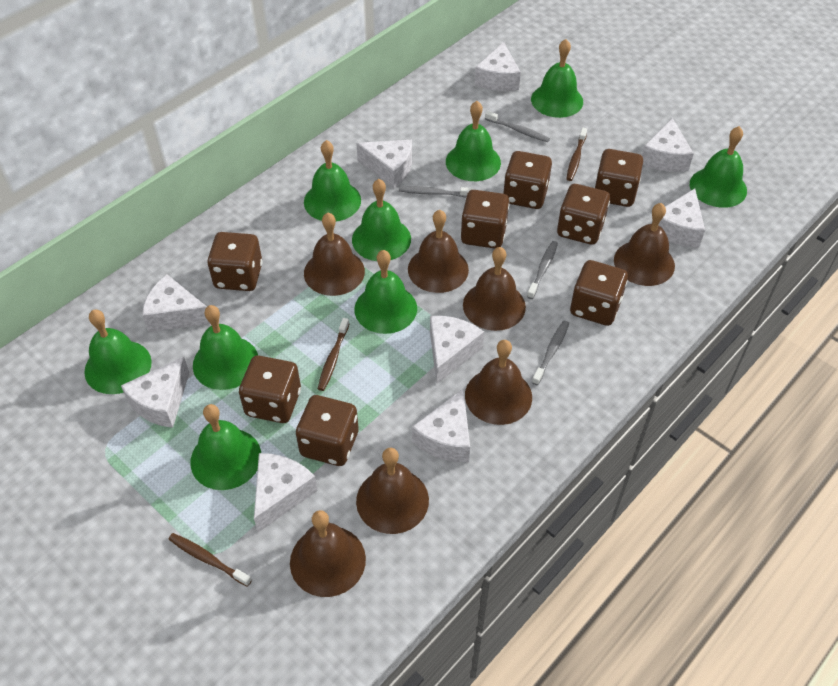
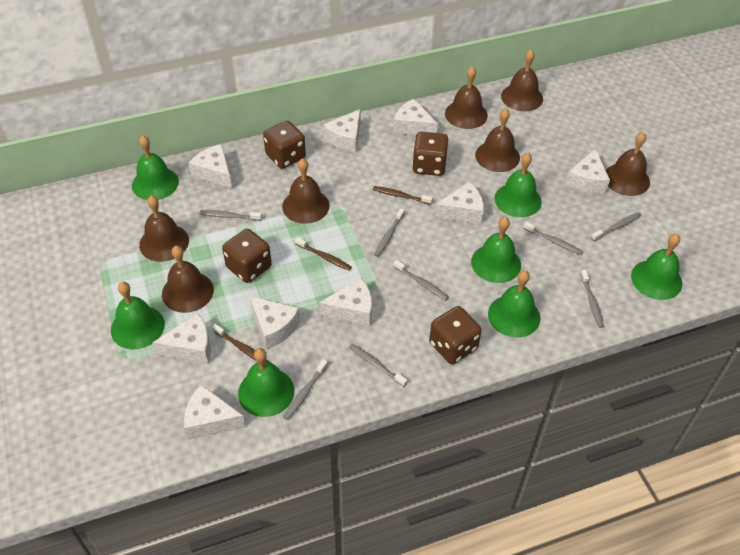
brown dice: [207,232,262,291] [239,356,301,423] [296,395,359,466] [461,190,509,249] [503,151,552,209] [557,184,610,245] [570,260,628,326] [594,149,643,207] = 8 -> [222,229,272,283] [263,121,306,169] [412,132,448,176] [429,306,482,364] = 4
green bell: [84,309,151,394] [191,404,261,490] [193,305,258,390] [304,140,361,221] [352,179,411,261] [354,250,417,334] [446,101,501,181] [531,39,583,118] [690,126,747,208] = 9 -> [111,282,165,349] [132,135,179,200] [238,348,294,417] [471,217,521,283] [488,270,540,338] [494,153,542,217] [631,234,682,300] = 7
grey toothbrush: [399,186,474,197] [485,111,550,142] [527,241,558,299] [532,321,569,385] = 4 -> [199,210,262,221] [283,359,328,420] [349,344,407,387] [374,208,405,257] [394,260,449,300] [523,221,583,255] [580,270,604,328] [591,212,641,241] = 8

